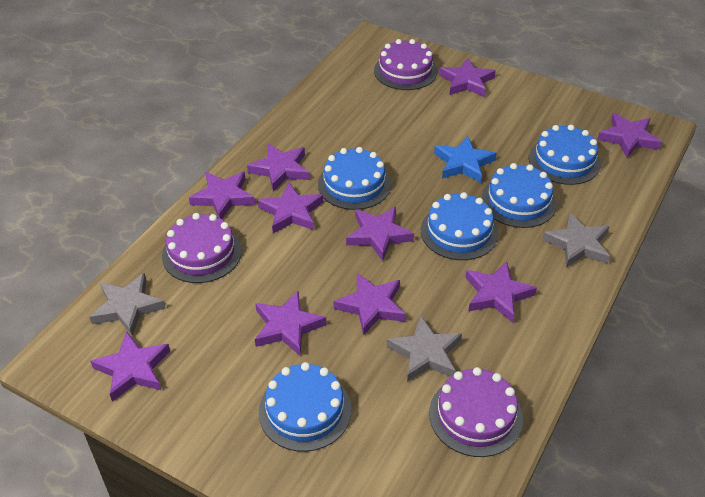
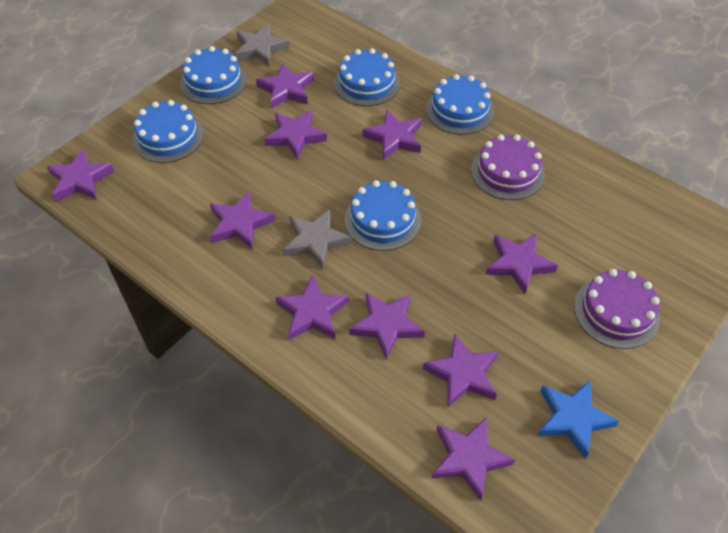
grey star: [90,273,166,336] [387,315,462,382] [542,212,610,268] = 3 -> [235,24,290,66] [283,209,352,269] = 2
purple cake: [162,213,242,283] [374,39,437,90] [429,367,523,457] = 3 -> [471,135,545,200] [574,269,660,349] = 2

